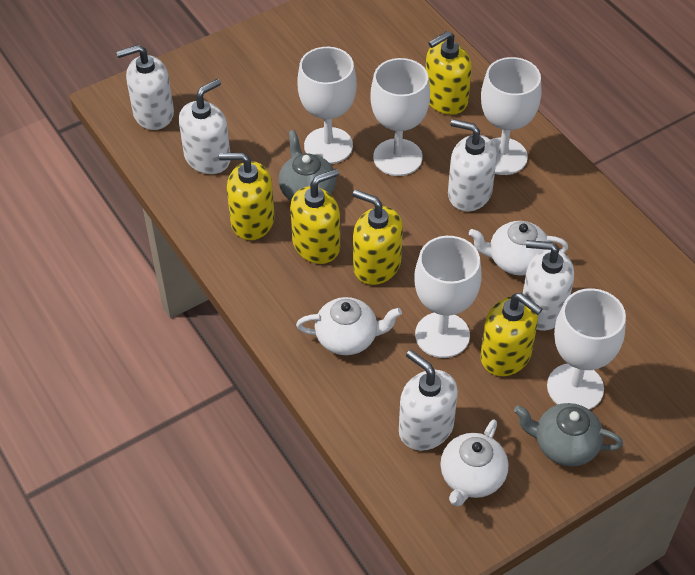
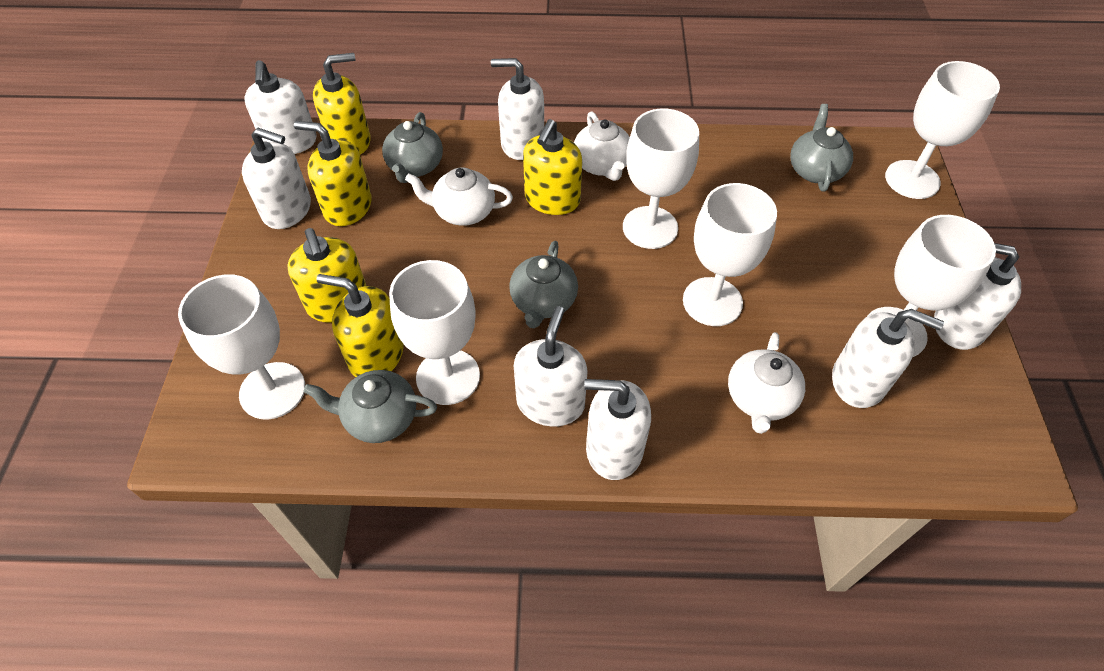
grey teapot: [279,130,336,201] [514,403,623,466] = 2 -> [304,370,437,443] [382,112,443,183] [509,241,578,328] [790,104,853,191] = 4
white goblet: [297,47,357,164] [370,58,430,176] [415,236,482,358] [481,57,541,175] [547,288,626,410] = 5 -> [178,274,305,419] [389,260,480,405] [623,108,699,249] [683,183,777,326] [868,215,996,357] [885,61,1000,199] = 6
white soap dispenser: [116,45,174,130] [179,79,231,174] [399,350,458,451] [448,119,497,211] [523,240,574,331] = 5 -> [242,128,311,229] [244,60,317,154] [491,58,544,160] [514,306,588,427] [584,379,651,480] [832,309,944,408] [934,243,1021,350] = 7

